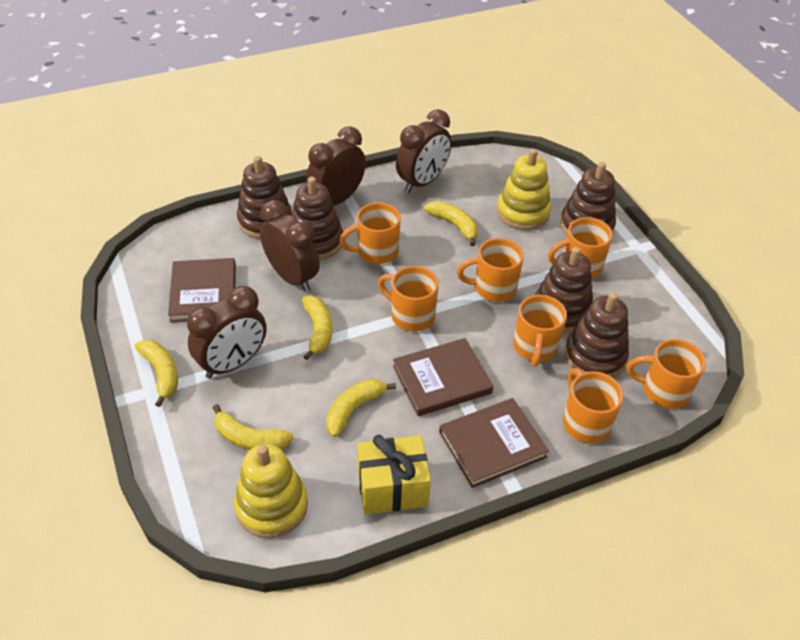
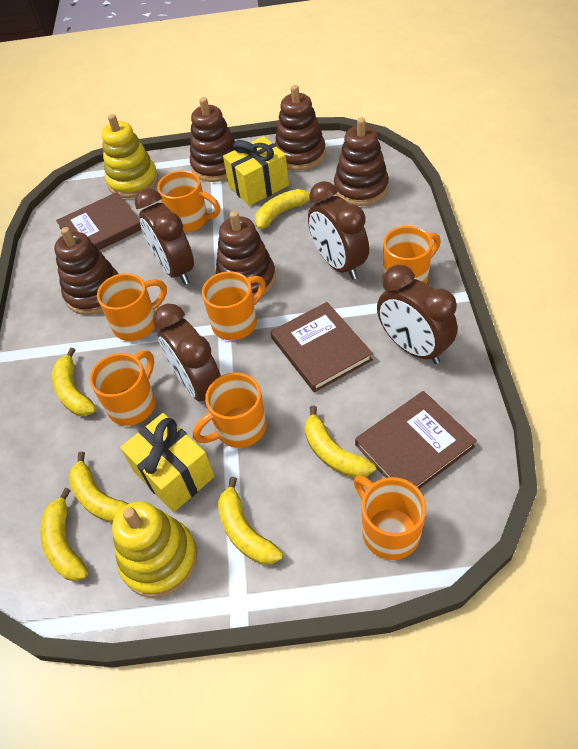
yellow banana: [135,340,178,407] [213,404,293,450] [302,296,332,360] [326,379,396,437] [424,201,478,246] = 5 -> [40,488,88,581] [52,347,96,416] [68,452,129,523] [218,477,283,564] [255,189,310,229] [304,406,375,478] = 6
yellow gift: [357,434,431,514] = 1 -> [120,413,214,512] [223,136,289,206] = 2

